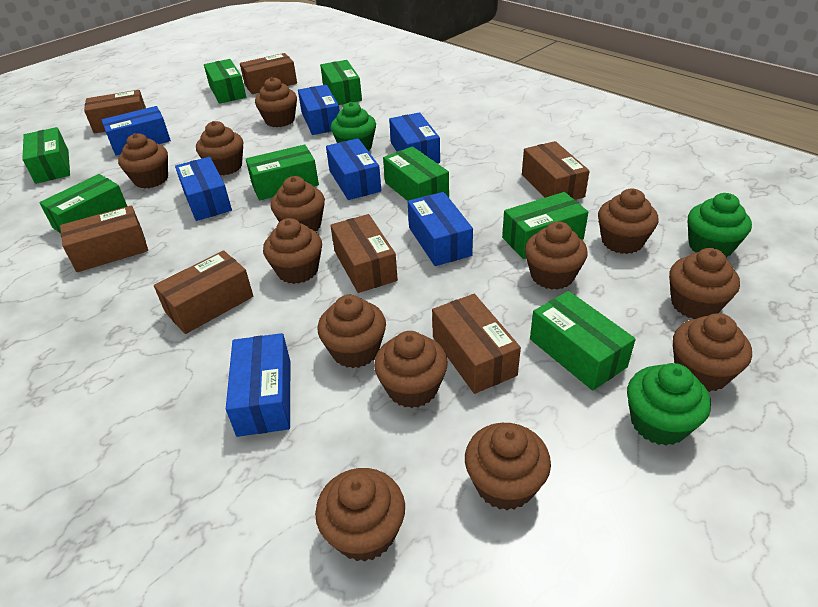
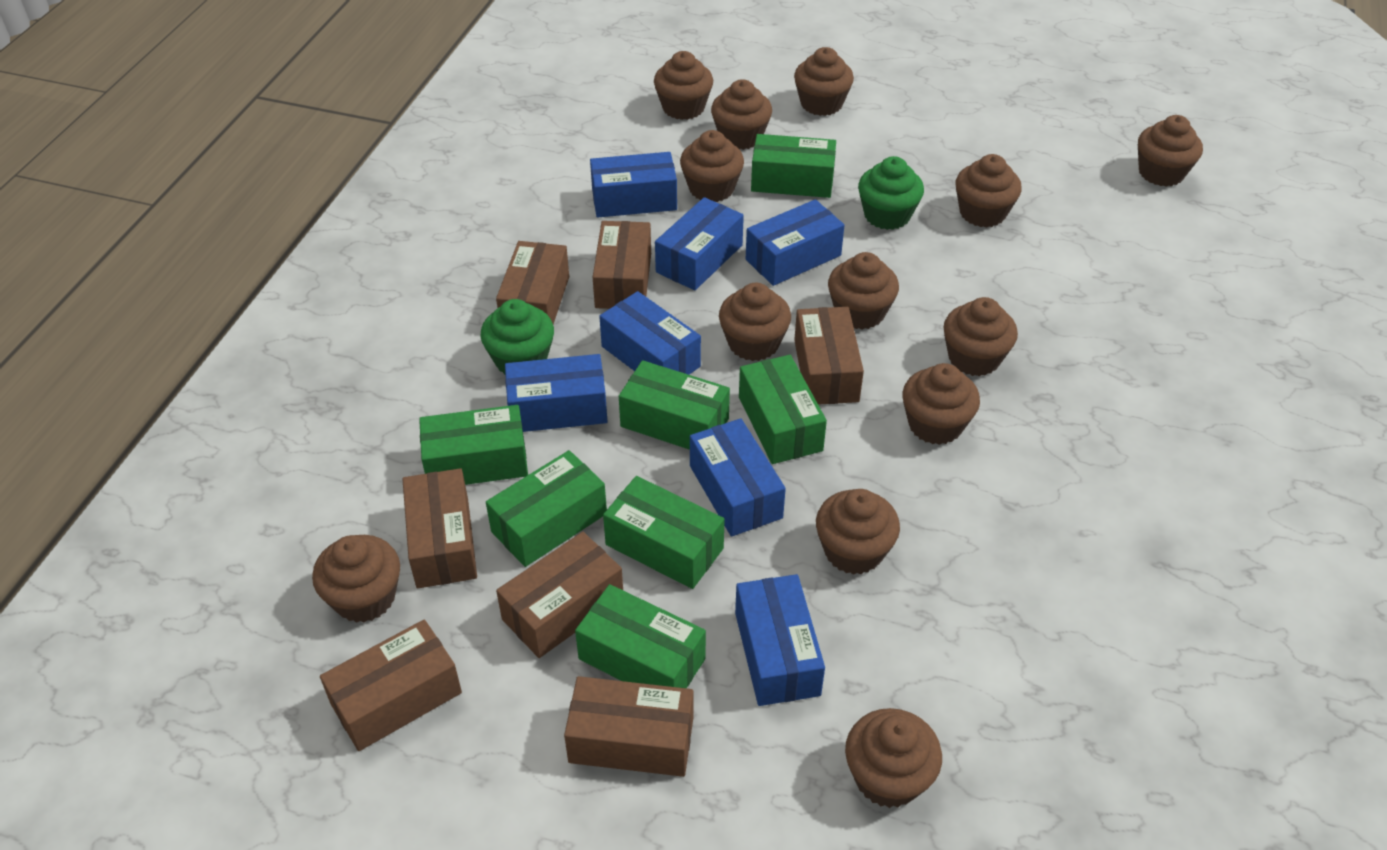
green box: [22,127,70,184] [39,174,127,234] [204,59,246,104] [246,144,319,200] [320,60,362,105] [383,146,449,201] [502,192,588,259] [530,291,636,391] = 8 -> [419,405,528,485] [486,450,607,567] [575,584,706,688] [603,476,725,589] [619,360,730,450] [739,355,827,464] [751,134,836,198] = 7
green cupcake: [331,102,376,151] [627,363,711,446] [687,193,752,258] = 3 -> [481,299,554,375] [858,156,924,230] = 2

